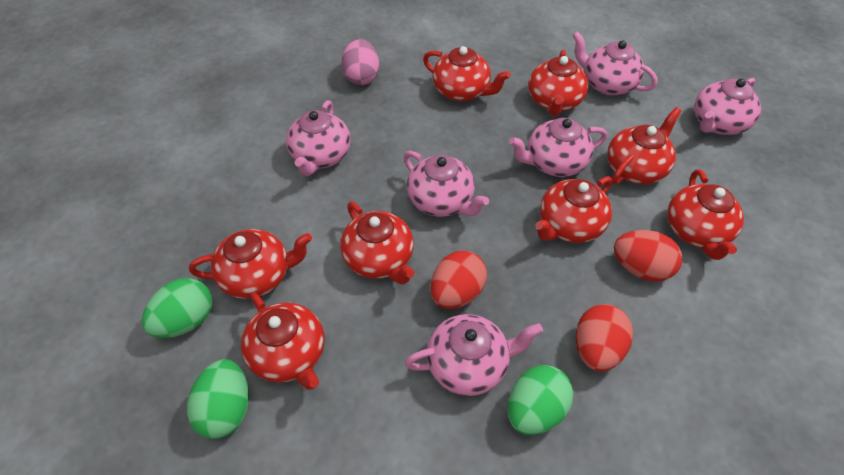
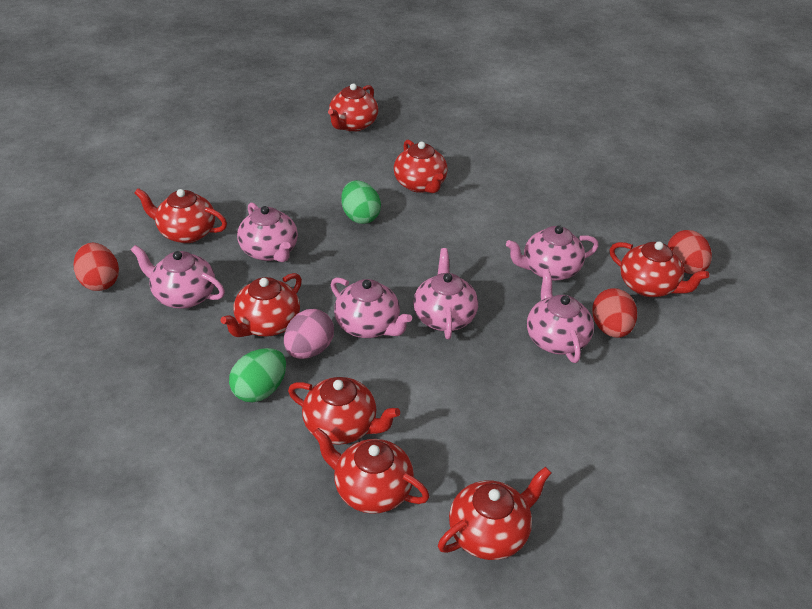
green egg: [142,278,212,338] [187,359,249,439] [508,365,573,435] = 3 -> [229,348,286,402] [341,180,381,224] = 2

